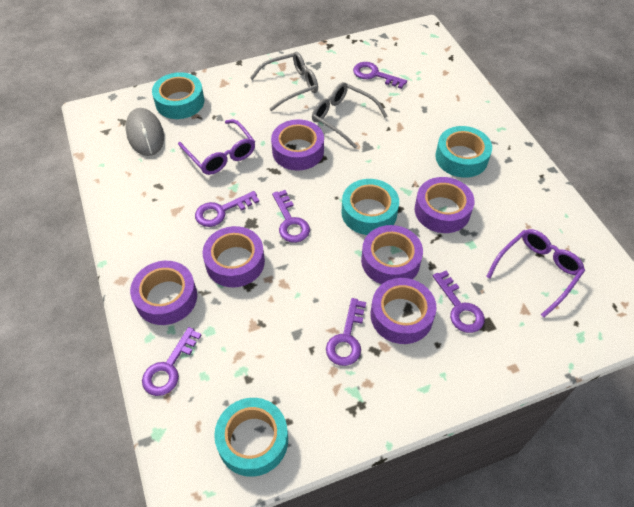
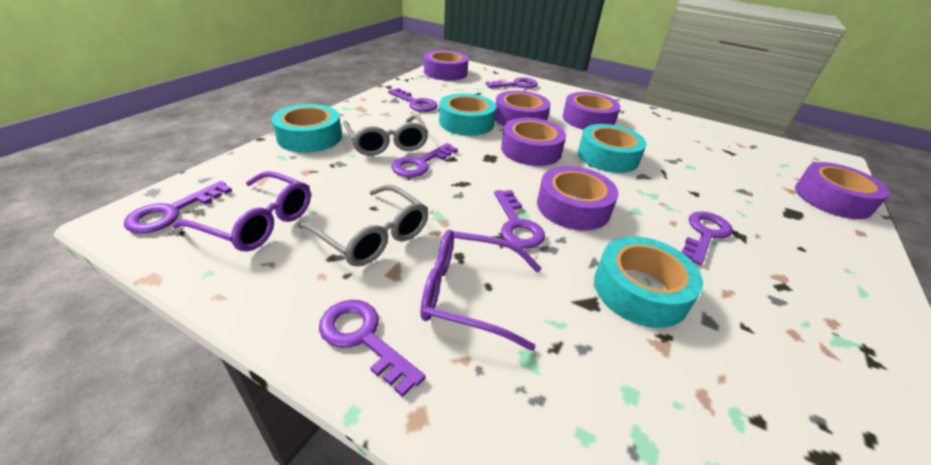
grey mouse: [126,108,164,156] = 1 -> none = 0
purple key: [142,327,201,396] [195,191,259,227] [272,190,310,243] [326,298,366,366] [353,62,407,89] [433,271,485,333] = 6 -> [124,181,232,234] [319,300,426,397] [388,88,438,112] [391,143,458,177] [486,77,538,88] [494,190,545,249] [682,211,733,265] = 7

